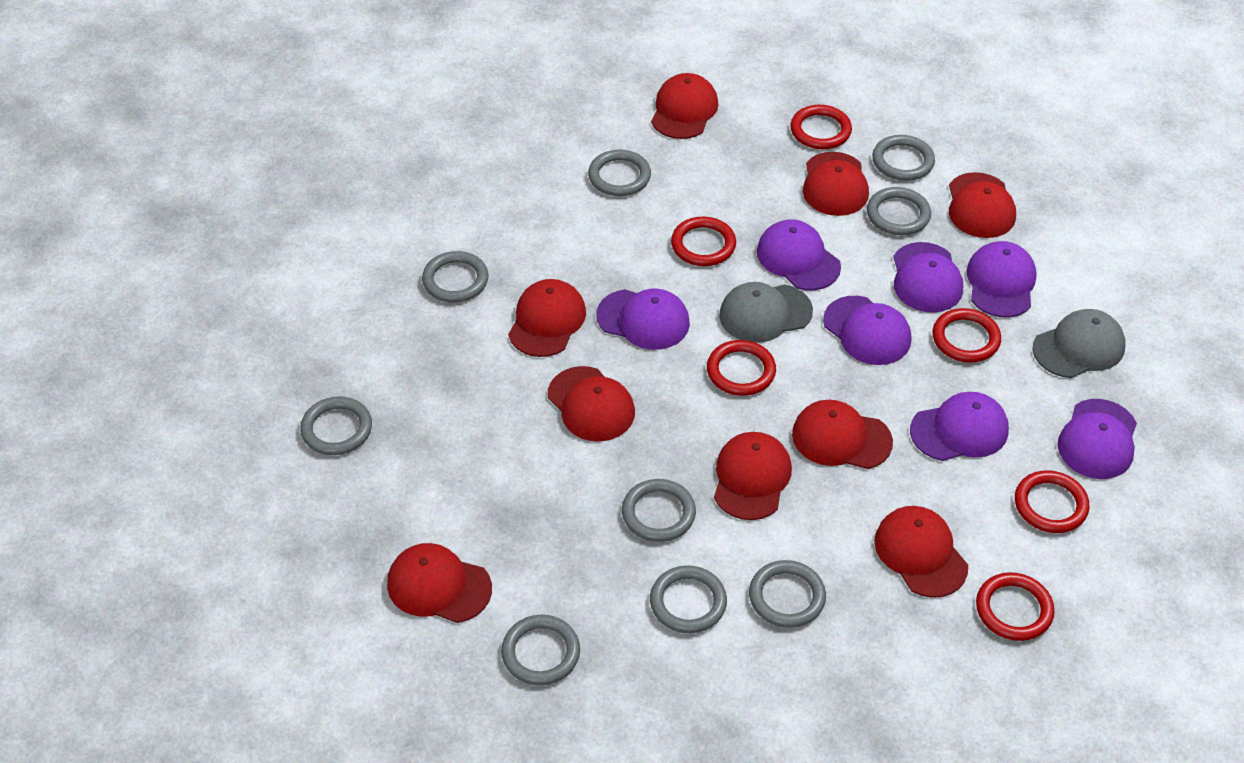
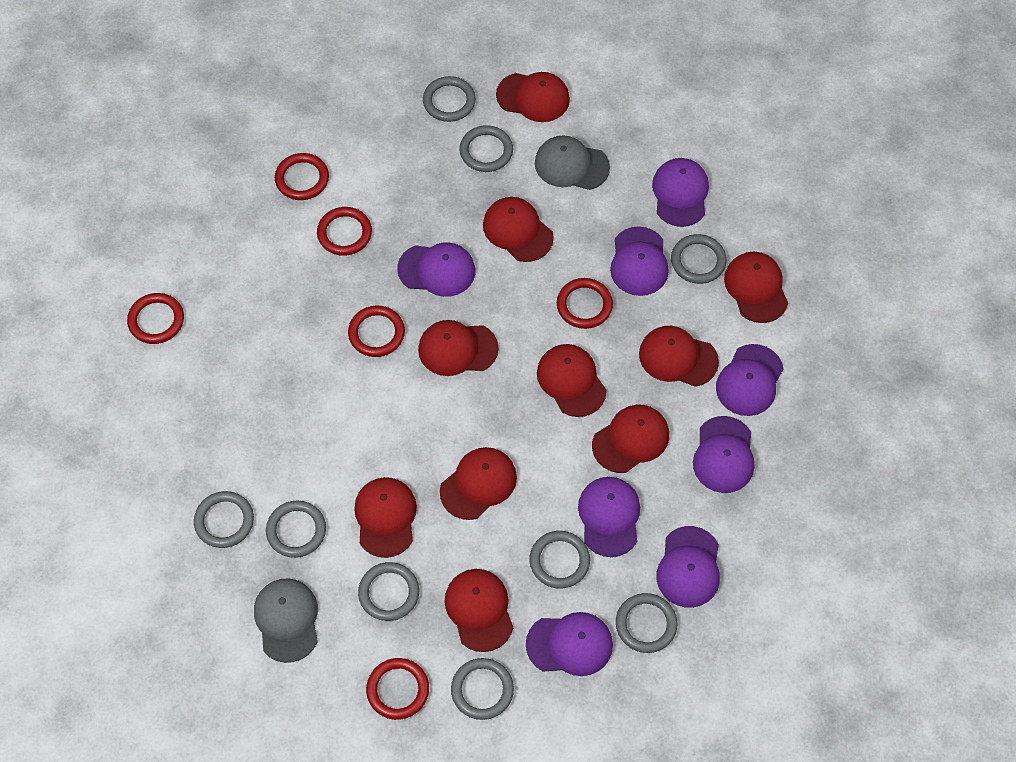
purple cap: [596,288,690,350] [757,219,841,290] [823,296,911,365] [893,242,963,313] [910,392,1009,461] [966,241,1037,317] [1058,399,1137,479] = 7 -> [397,242,475,297] [526,612,613,676] [578,477,640,557] [610,226,669,296] [652,158,709,227] [656,526,720,608] [693,416,755,493] [716,344,784,416] = 8
red cap: [387,543,492,623] [508,279,586,357] [548,366,635,441] [651,73,718,139] [714,432,792,520] [792,400,893,469] [803,152,869,216] [874,506,968,598] [949,172,1016,238] = 9 -> [354,477,417,558] [418,320,499,376] [440,447,517,520] [444,569,513,652] [483,197,554,262] [496,72,570,122] [537,344,606,417] [592,405,669,473] [639,326,719,387] [724,252,788,323] = 10

